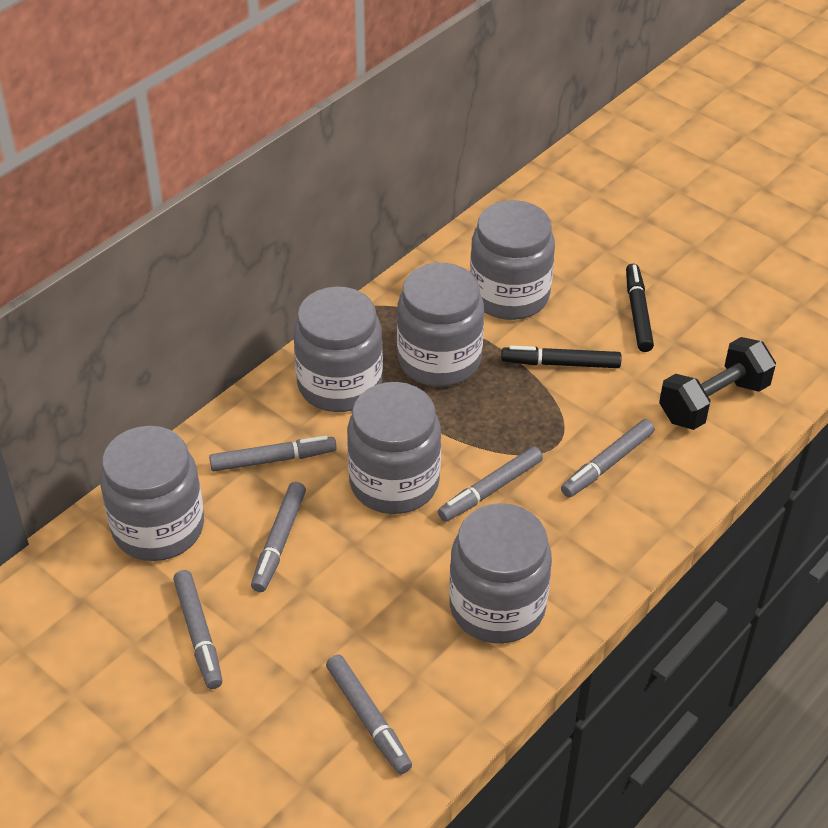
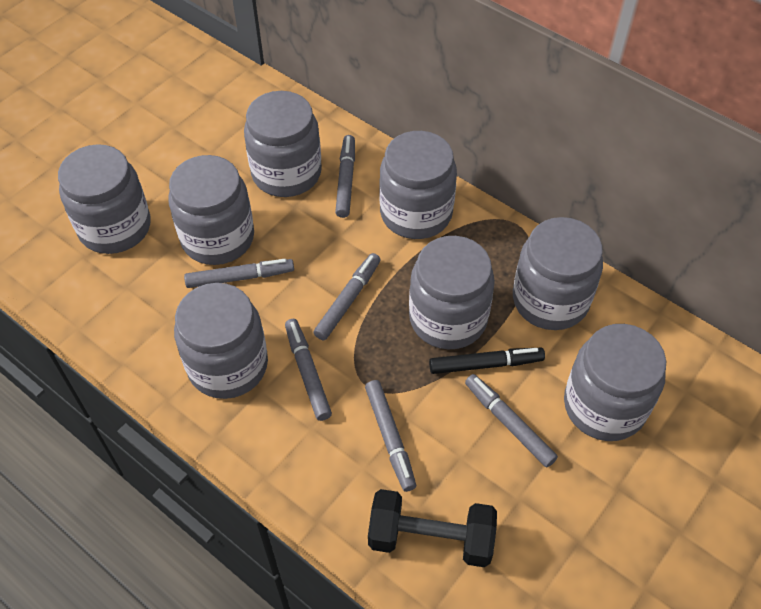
black marker: [501,346,621,368] [626,264,654,352] = 2 -> [429,348,545,374] = 1
grey jar: [100,426,204,561] [294,286,383,412] [347,382,441,514] [397,263,484,387] [449,503,552,643] [470,200,555,320] = 6 -> [58,144,151,254] [168,155,254,265] [174,283,268,399] [244,91,322,197] [380,131,457,239] [409,236,495,349] [513,217,603,330] [564,324,666,441] = 8

